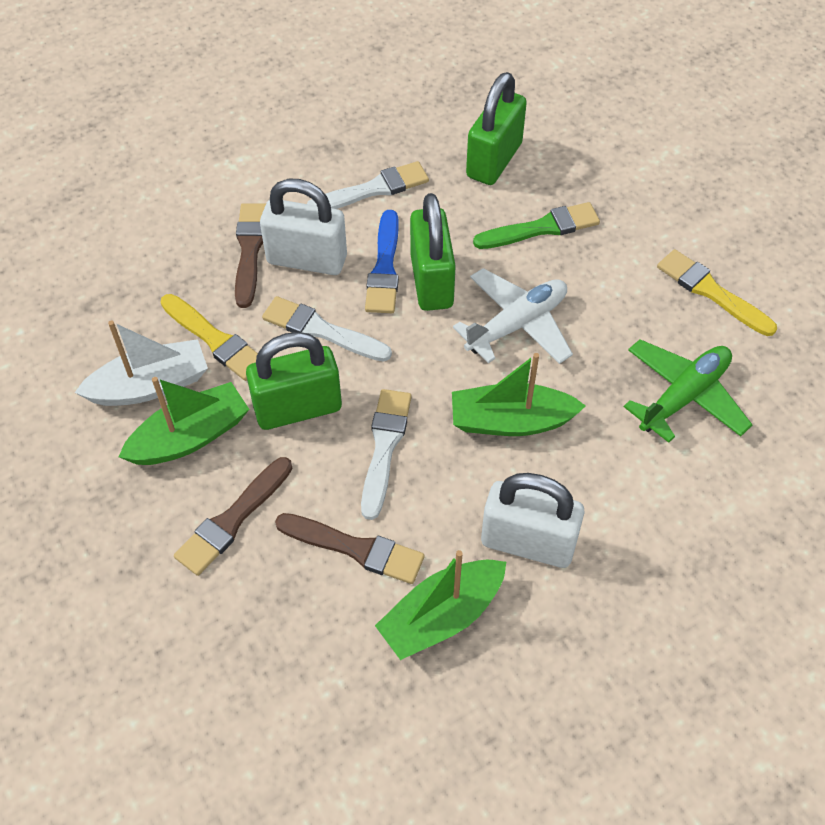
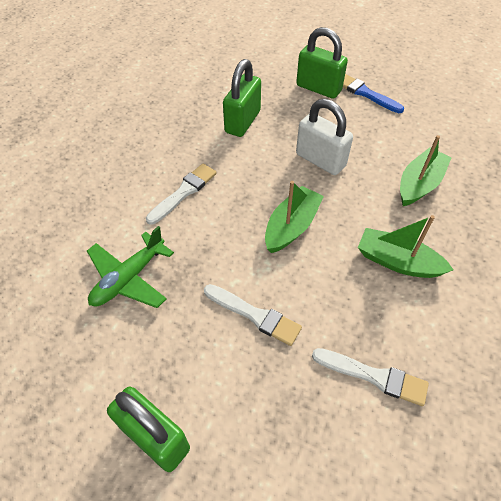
brown brush: [174,457,293,576] [235,203,266,308] [275,513,425,584] = 3 -> none = 0
green brush: [473,202,600,249] = 1 -> none = 0
white boat: [74,321,208,406] = 1 -> none = 0
white padlock: [260,179,347,275] [481,473,585,568] = 2 -> [296,99,353,175] = 1
white plane: [453,268,573,364] = 1 -> none = 0
yellow brush: [161,294,258,381] [657,249,777,336] = 2 -> none = 0

